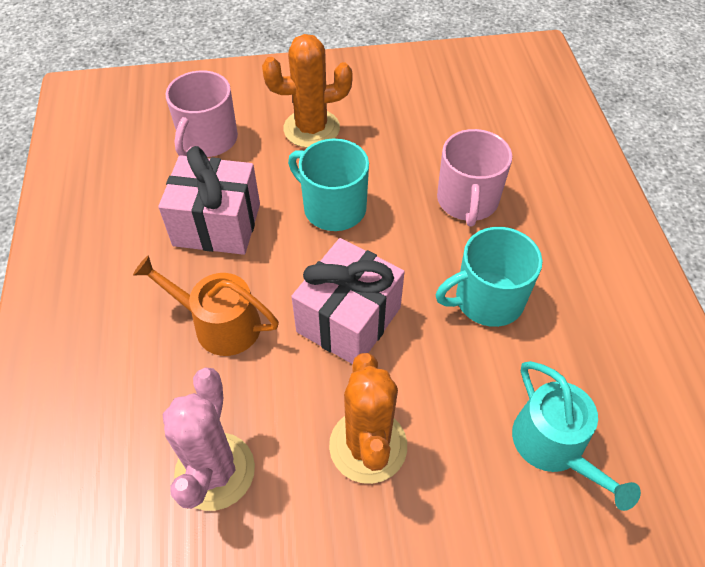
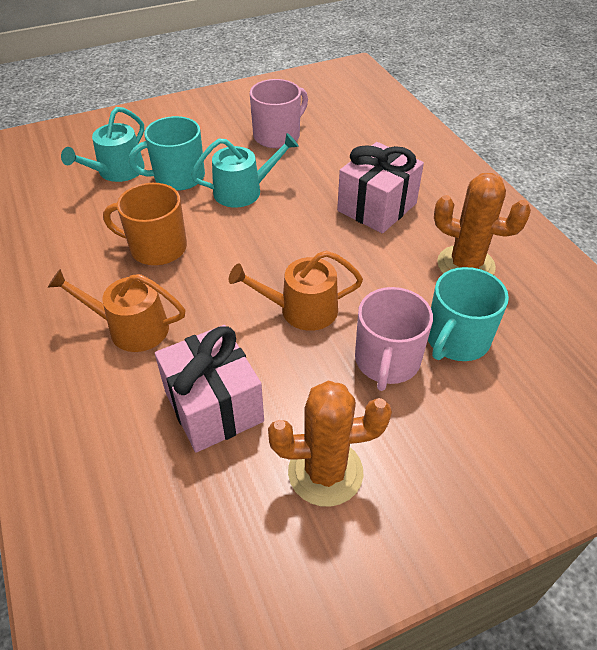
orange mug: none = 0 -> [103,183,187,265] = 1
orange watering can: [133,255,279,356] = 1 -> [48,269,186,352] [229,251,363,331] = 2
pink cactus: [162,367,255,511] = 1 -> none = 0
turquoise watering can: [512,361,641,511] = 1 -> [61,107,145,182] [191,133,299,208] = 2

